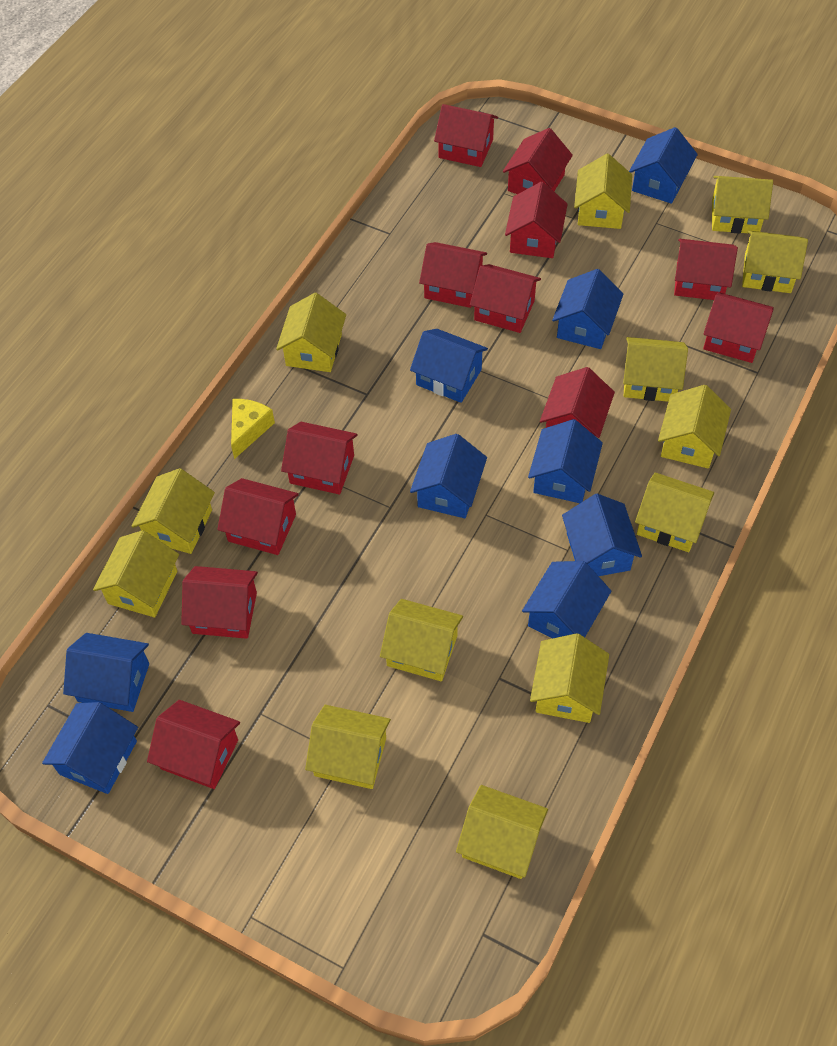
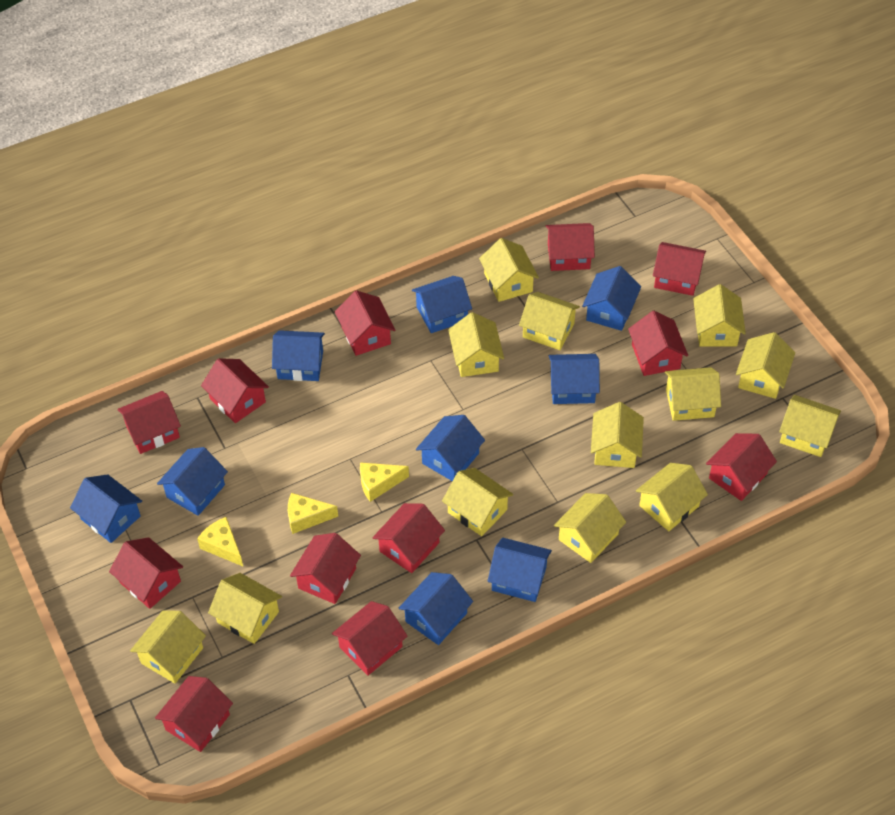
yellow cheese: [231,399,275,459] = 1 -> [197,517,243,566] [288,493,338,534] [360,462,409,502] = 3

